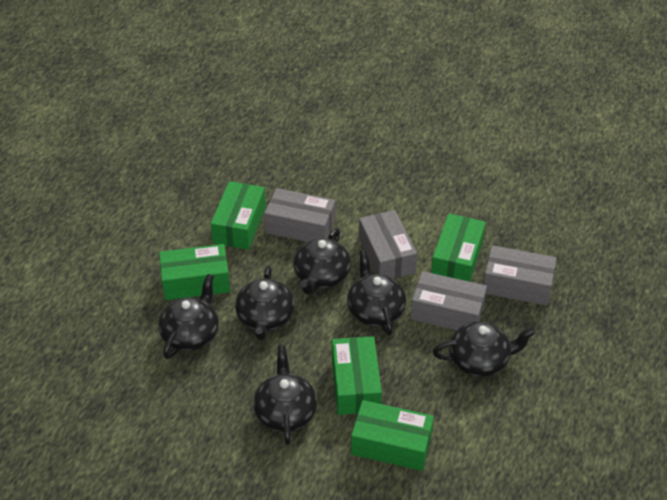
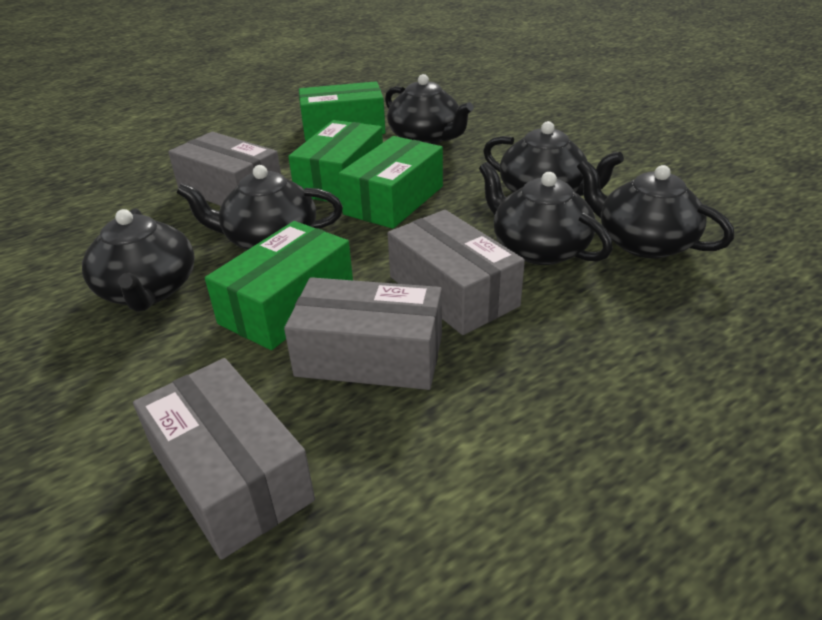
green box: [159,244,230,300] [210,181,266,250] [332,336,382,415] [351,400,434,471] [431,214,486,282] = 5 -> [205,221,353,350] [288,120,383,204] [299,82,386,141] [338,136,443,229] = 4

